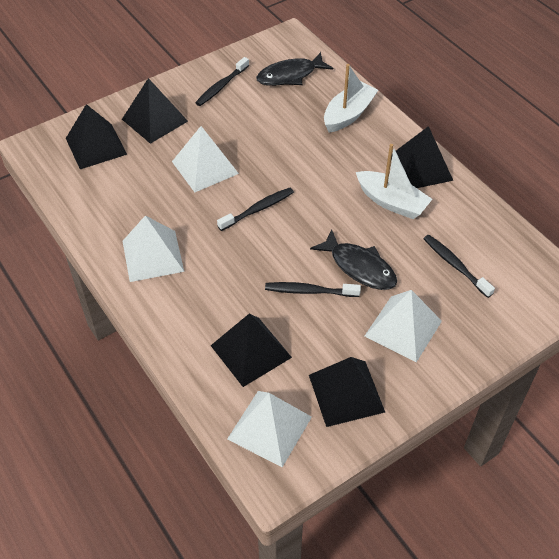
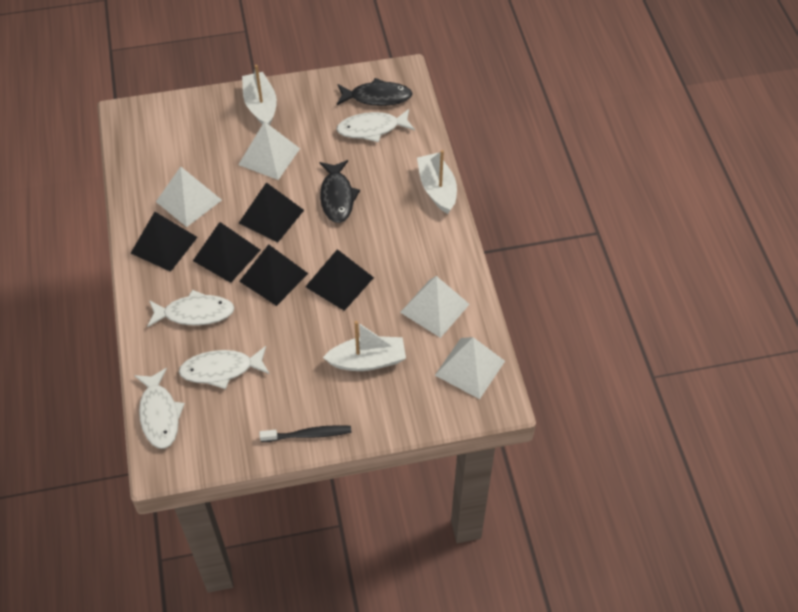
black toothbrush: [195,57,249,106] [217,188,294,231] [265,282,361,297] [423,235,495,298] = 4 -> [259,425,352,442] = 1
white boat: [324,64,378,133] [356,144,432,219] = 2 -> [242,65,277,125] [323,321,406,371] [417,150,457,214] = 3
white fish: none = 0 -> [134,368,185,449] [147,290,235,327] [179,346,269,389] [336,109,415,142] = 4

